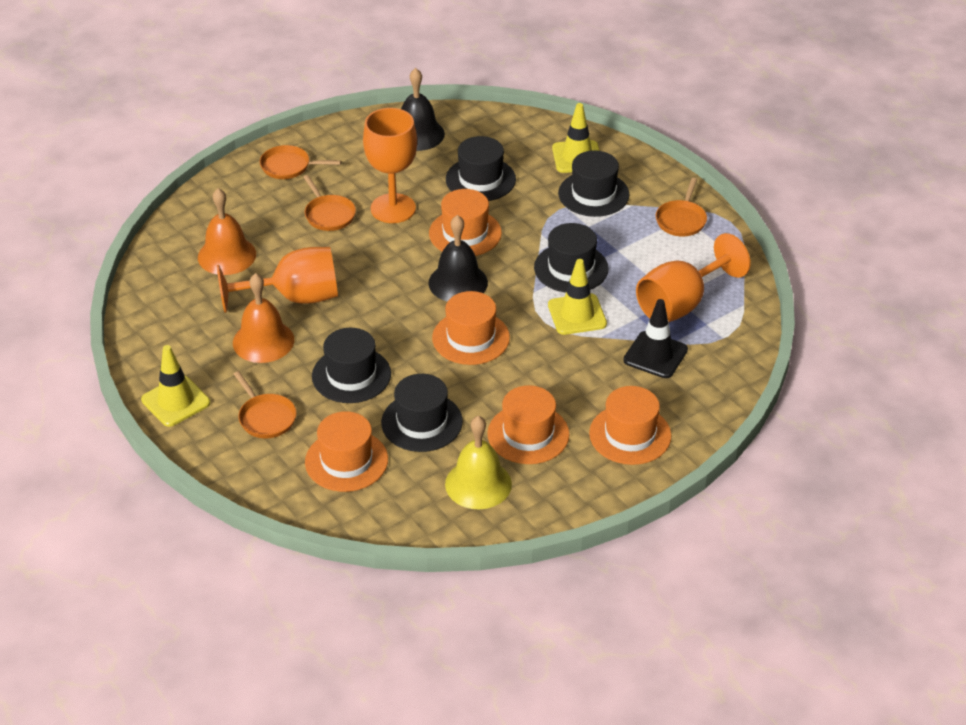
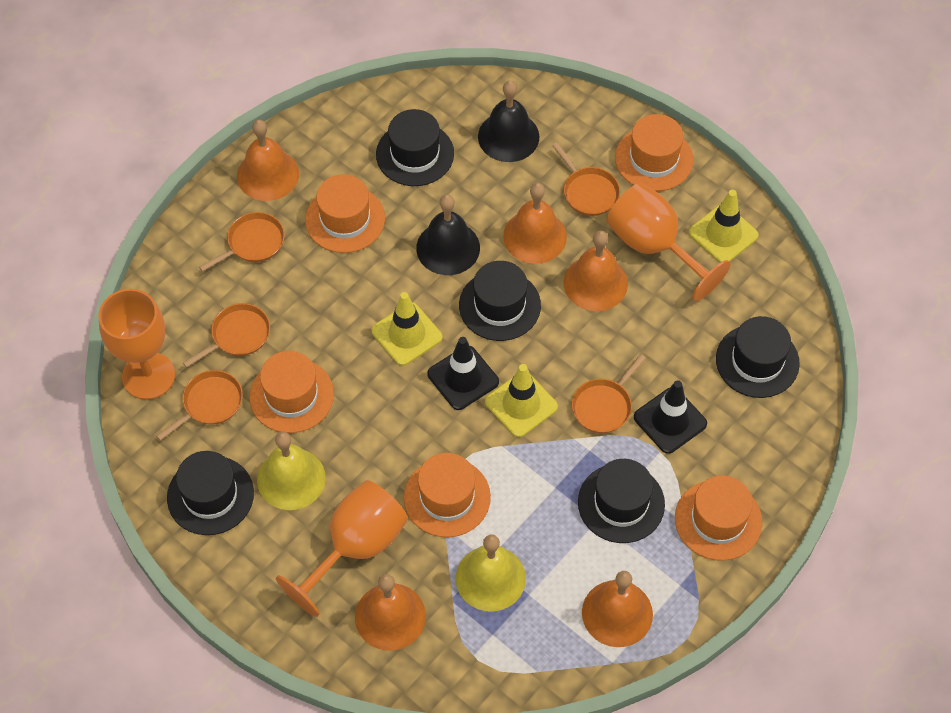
black traffic cone: [623,299,688,378] = 1 -> [427,337,499,410] [634,380,707,454] = 2
orange bell: [198,188,256,275] [233,273,294,363] = 2 -> [237,120,299,201] [355,574,426,650] [503,183,567,264] [563,231,628,311] [582,571,653,647] = 5
orange pan: [234,371,297,438] [260,145,341,179] [303,175,356,231] [656,178,707,237] = 4 -> [156,370,243,441] [183,303,270,368] [199,212,285,272] [552,143,620,216] [572,354,646,433] = 5
yellow bell: [445,416,512,509] = 1 -> [257,432,326,510] [456,534,526,611] = 2

